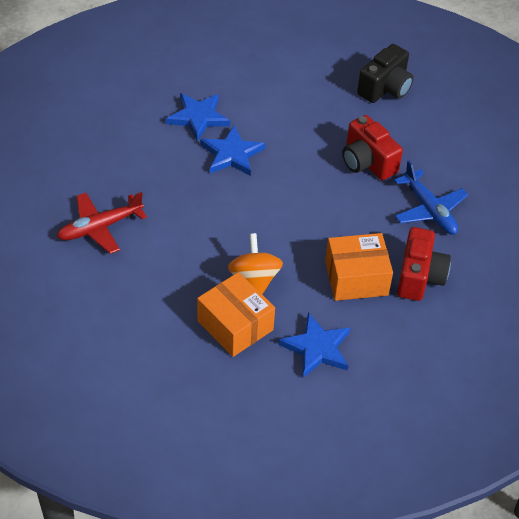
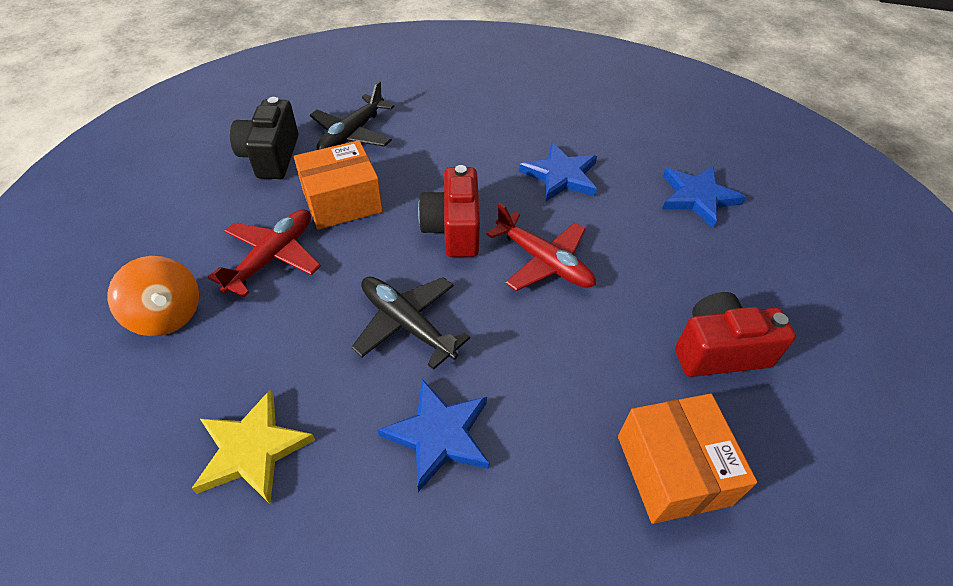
black plane: none = 0 -> [310,81,395,150] [351,277,470,370] = 2
blue plane: [394,160,468,235] = 1 -> none = 0
red plane: [57,192,147,254] = 1 -> [208,209,321,297] [486,203,596,291] = 2
yellow star: none = 0 -> [191,389,315,504] = 1

